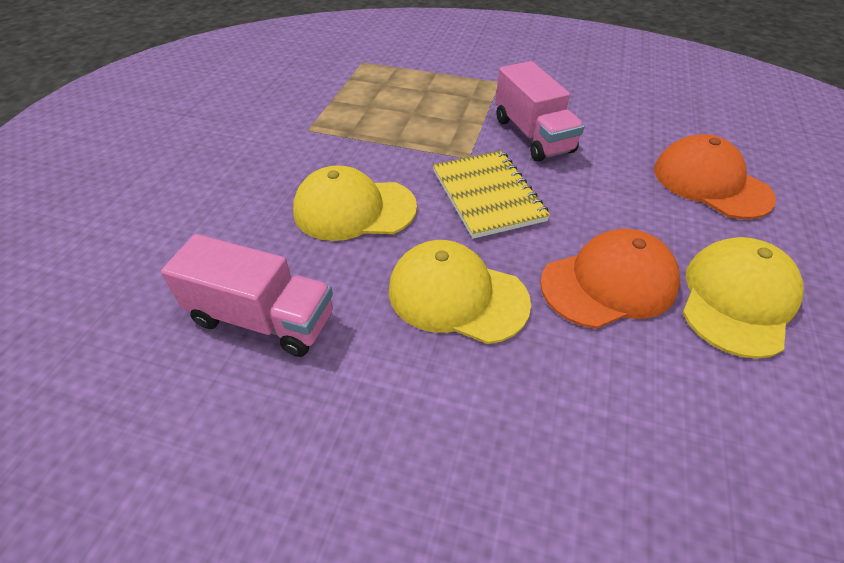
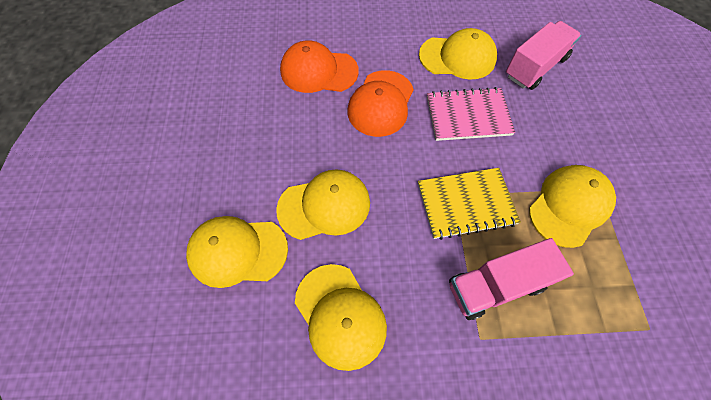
pink notebook: none = 0 -> [427,87,515,141] = 1
yellow cap: [293,165,417,241] [389,240,531,344] [682,237,804,359] = 3 -> [186,216,288,288] [276,169,370,240] [295,264,387,371] [419,28,497,80] [529,165,616,248] = 5

